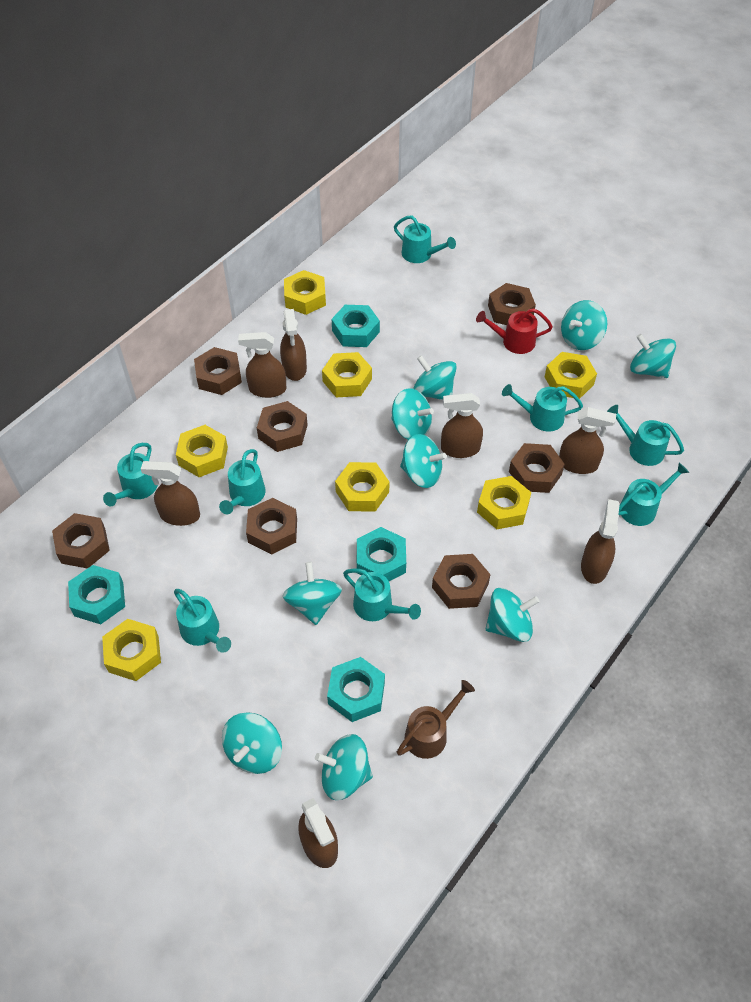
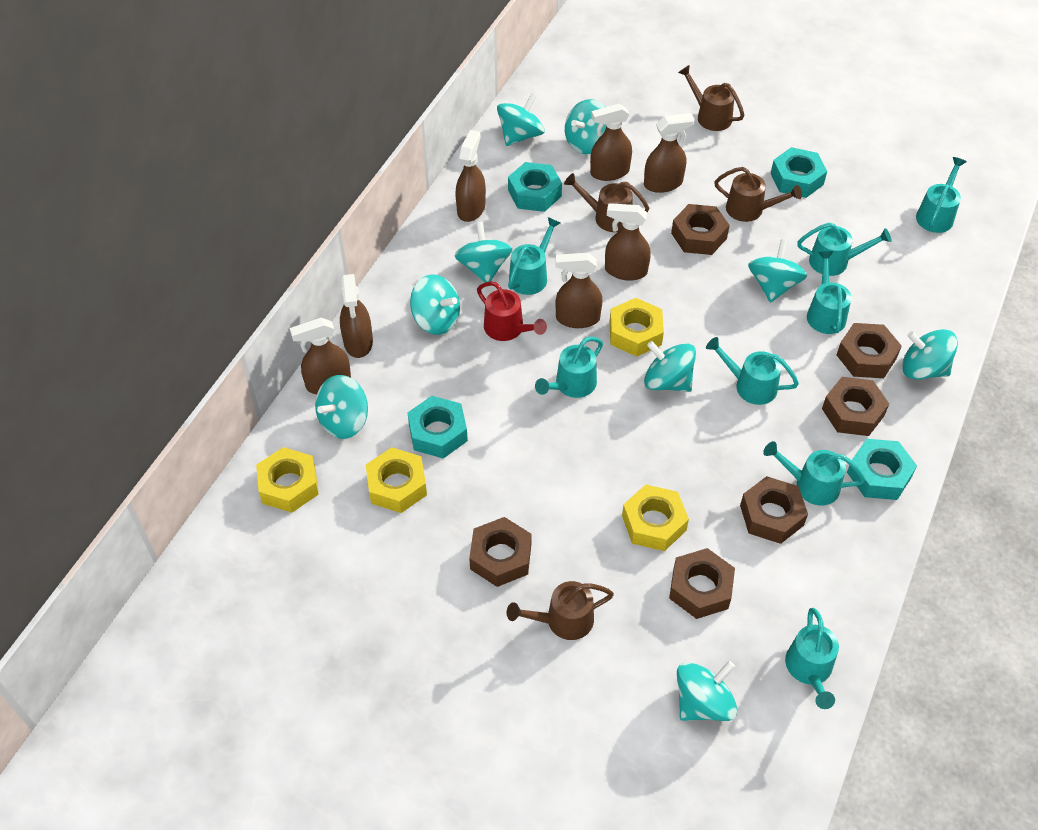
brown nut: [52,513,110,569] [194,347,242,395] [246,498,297,555] [257,401,308,452] [432,554,491,609] [488,283,536,325] [509,443,565,493] = 7 -> [469,517,532,587] [669,548,735,619] [671,204,730,255] [740,476,808,544] [822,377,889,436] [837,323,902,378] = 6
brown watering can: [397,680,475,759] = 1 -> [507,581,614,640] [564,173,649,232] [678,65,745,131] [714,167,802,222] = 4
yellow nut: [102,619,161,681] [176,425,228,477] [284,270,326,315] [322,352,372,397] [335,462,389,512] [477,476,531,529] [545,352,597,399] = 7 -> [256,447,319,513] [366,447,427,513] [610,298,664,357] [622,485,689,551] = 4

